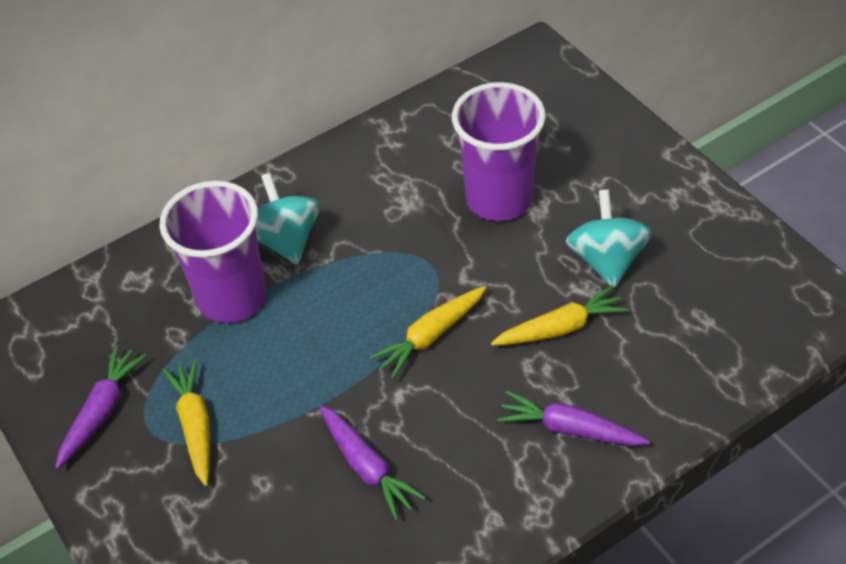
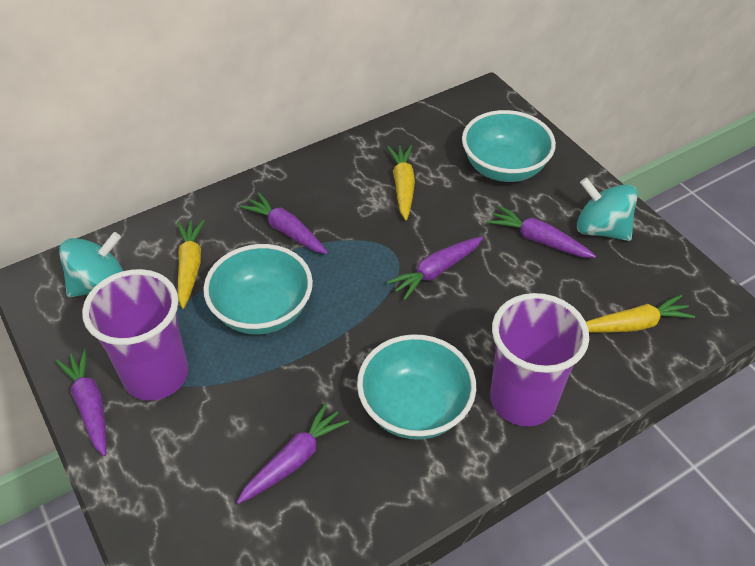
purple carrot: [55,345,147,469] [319,405,426,521] [497,391,650,446] = 3 -> [55,348,107,456] [237,403,349,504] [240,192,328,254] [387,237,483,300] [488,206,596,258] = 5
turquoise bowl: none = 0 -> [203,244,313,335] [357,334,476,440] [462,110,556,182] = 3

